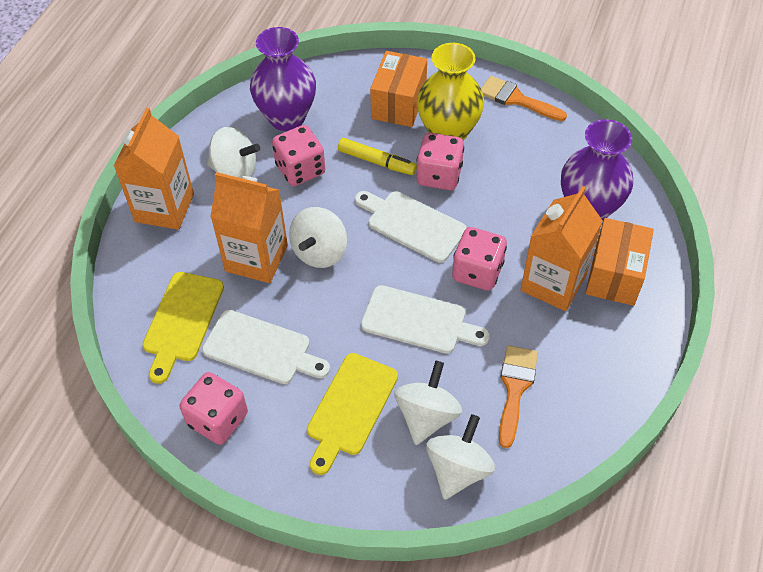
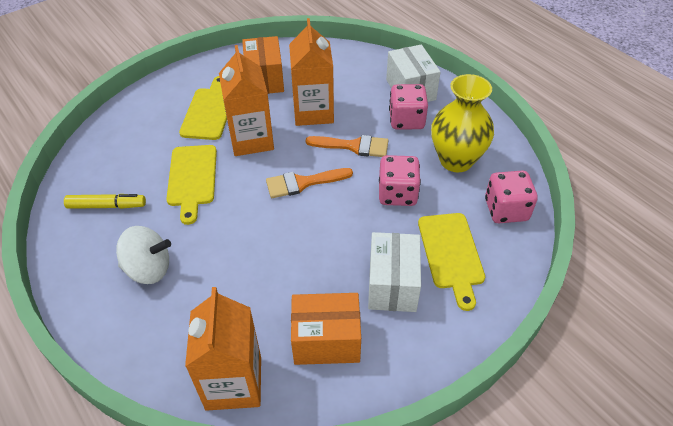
pink dice: [179,372,248,445] [272,125,325,186] [416,133,464,190] [452,227,507,291] = 4 -> [379,155,421,206] [389,84,428,130] [485,170,538,223] = 3
purple vase: [250,27,316,131] [561,119,633,220] = 2 -> none = 0
white box: none = 0 -> [368,232,421,312] [386,45,440,102] = 2
white cutting board: [202,310,330,384] [355,191,467,263] [361,285,490,354] = 3 -> none = 0
white spinning top: [207,127,260,178] [289,207,347,268] [394,361,462,445] [426,414,495,500] = 4 -> [116,226,171,284] = 1
yellow cutting board: [142,272,224,384] [307,353,398,475] = 2 -> [166,145,217,225] [179,76,227,140] [418,213,485,311] = 3

